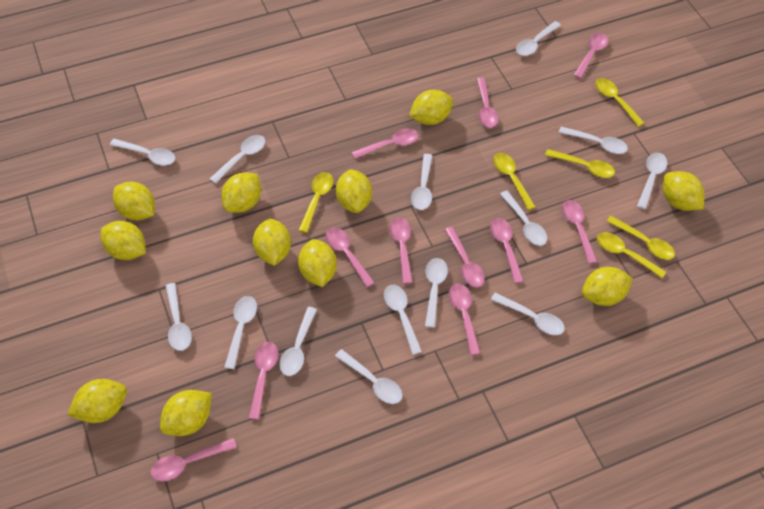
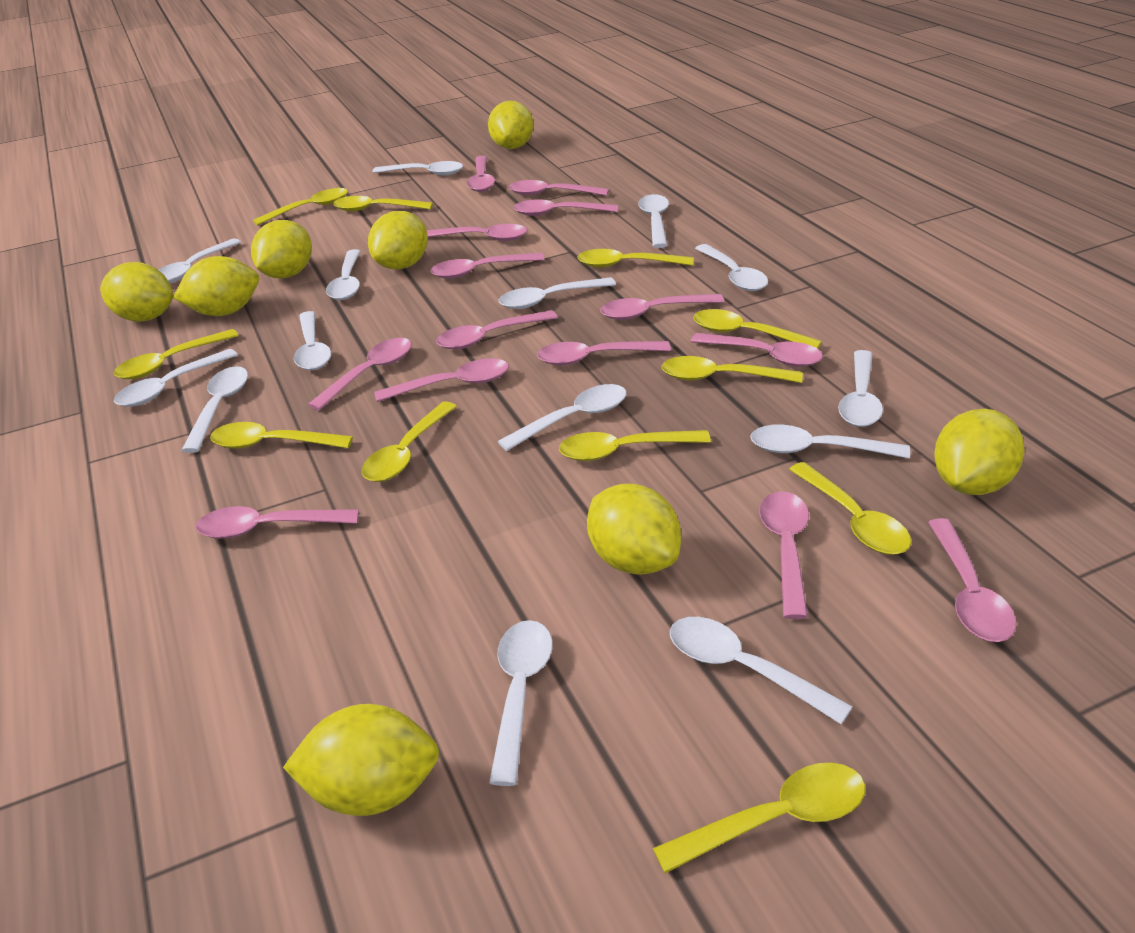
pink spoon: [150,438,237,482] [249,342,279,420] [326,227,375,287] [352,129,419,159] [389,217,413,284] [445,227,485,288] [449,284,480,355] [477,77,498,128] [490,218,524,284] [562,200,597,264] [573,33,608,79] = 11 -> [196,506,359,539] [308,338,412,410] [374,358,509,402] [427,224,527,241] [431,253,545,279] [436,310,558,349] [467,156,495,192] [509,180,609,196] [514,199,618,216] [537,341,671,365] [600,294,724,320] [691,333,823,367] [759,491,809,619] [928,518,1016,642] = 14
yellow lemon: [67,379,127,423] [101,221,146,260] [113,182,155,221] [160,390,212,436] [221,172,261,213] [253,219,291,266] [298,239,337,287] [336,169,372,213] [409,90,453,125] [582,267,633,306] [663,171,705,211] = 11 -> [100,262,173,322] [173,256,259,316] [251,220,312,278] [283,704,440,816] [368,211,428,269] [488,101,534,149] [587,484,681,575] [934,409,1025,495] = 8
yellow spoon: [299,172,334,233] [493,153,535,210] [545,149,615,178] [595,78,644,127] [597,232,666,278] [606,216,675,260] = 6 -> [114,329,239,379] [210,422,353,449] [253,188,348,226] [333,196,433,211] [362,401,457,482] [559,430,711,461] [578,249,694,268] [653,763,865,873] [661,356,803,383] [693,309,822,349] [789,462,911,555] = 11

